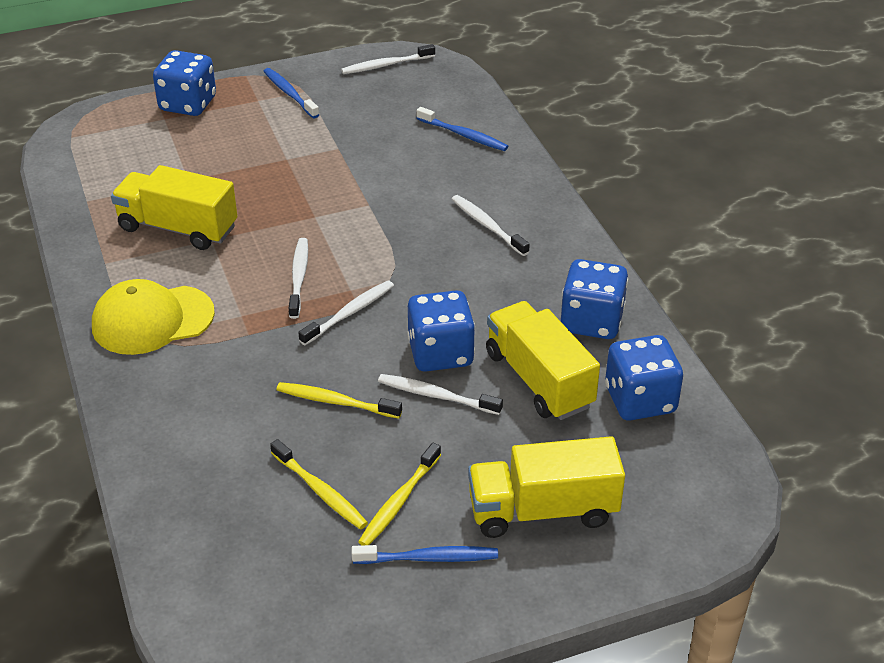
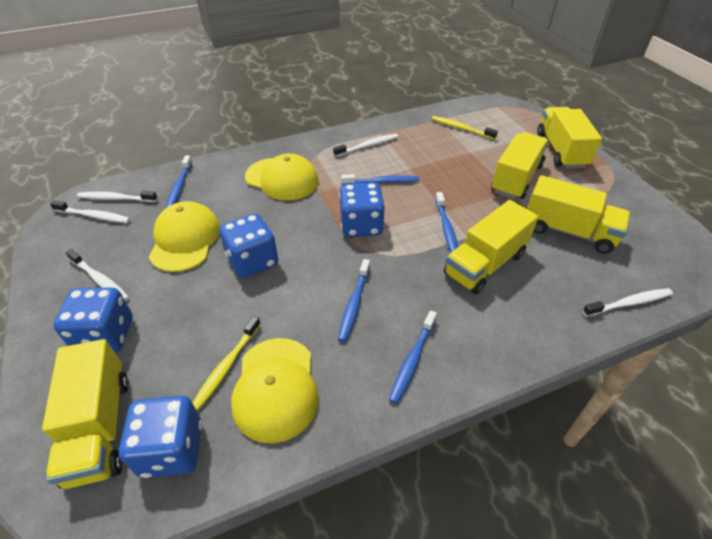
blue toothbrush: [263,68,319,118] [352,545,498,564] [416,107,508,151] = 3 -> [166,155,192,208] [338,259,370,342] [341,174,419,185] [389,310,437,404] [435,192,458,252] = 5
yellow cap: [92,279,215,355] = 1 -> [149,201,220,272] [231,338,319,443] [245,154,319,201] = 3
yellow toothbrush: [270,439,368,530] [276,382,402,418] [358,443,441,545] = 3 -> [193,316,261,411] [432,116,498,140] = 2
yellow truck: [111,165,237,250] [468,436,625,538] [486,301,600,420] = 3 -> [42,339,129,489] [444,200,539,295] [491,132,549,199] [527,175,631,254] [537,107,602,169] = 5

